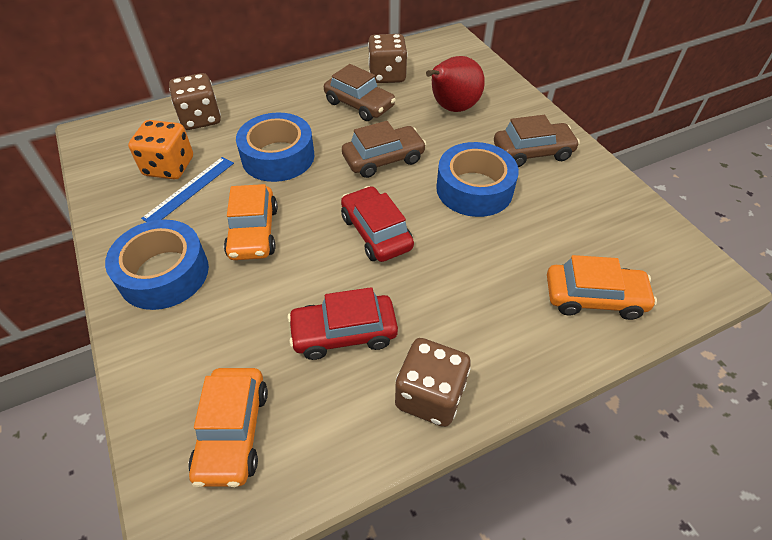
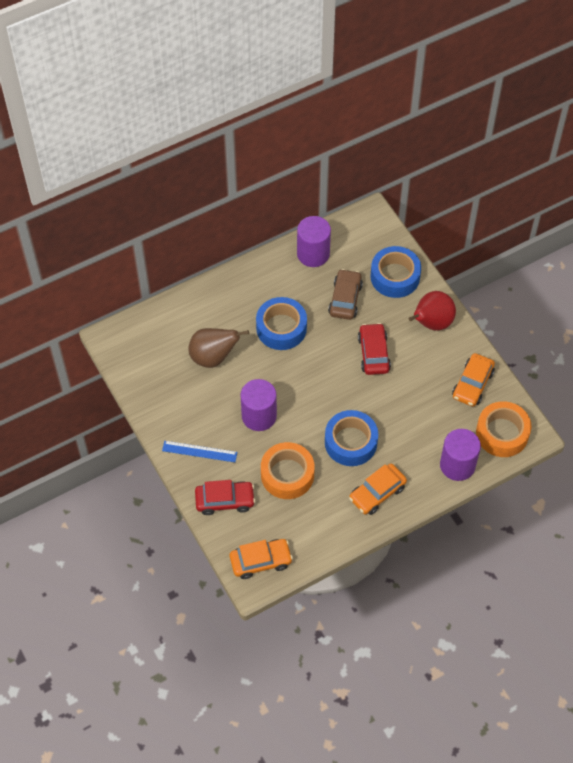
brown car: [324,64,396,121] [342,121,426,178] [494,115,580,167] = 3 -> [328,269,363,320] = 1
brown dice: [169,73,221,130] [368,34,407,83] [395,338,471,427] = 3 -> none = 0
brown pear: none = 0 -> [189,328,249,368] = 1
orange dice: [128,120,193,179] = 1 -> none = 0
orange tape: none = 0 -> [261,442,315,499] [476,401,532,457] = 2
purple cylinder: none = 0 -> [240,379,277,431] [297,216,331,267] [440,429,481,481] = 3

